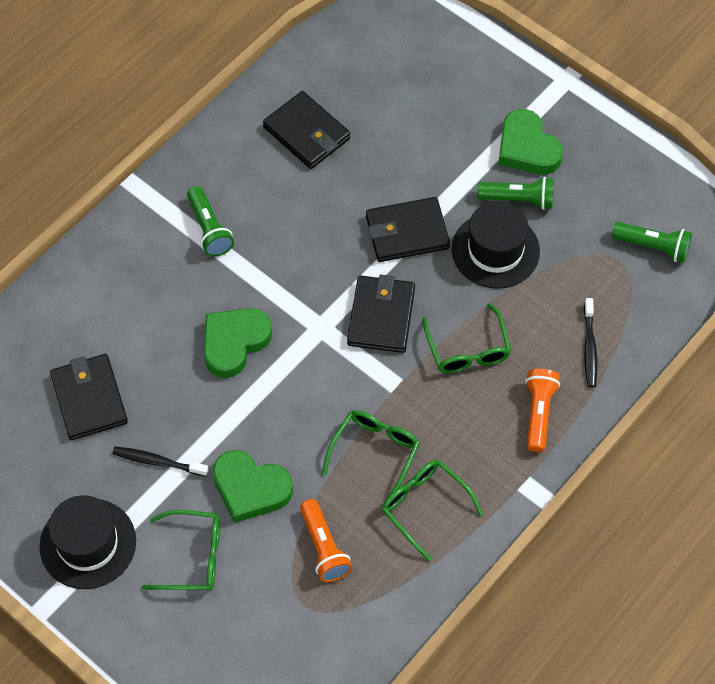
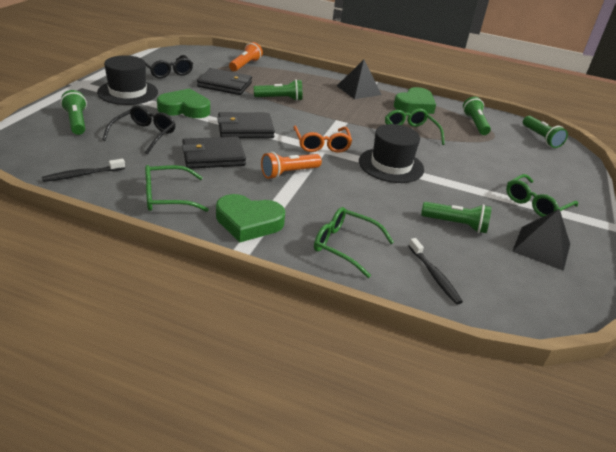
black glasses: none = 0 -> [102,105,175,155] [145,55,193,78] = 2
black pyramid: none = 0 -> [337,60,382,99] [512,209,570,271] = 2
black wallet: [50,354,128,440] [263,91,350,169] [347,275,415,353] [366,197,450,262] = 4 -> [182,137,246,169] [197,68,252,95] [217,112,275,138] = 3
green flashlight: [187,186,234,257] [477,177,554,210] [612,222,692,262] = 3 -> [61,90,87,135] [254,79,302,101] [421,202,492,233] [463,97,491,135] [523,116,568,148] = 5
orange glasses: none = 0 -> [293,125,352,153] = 1

